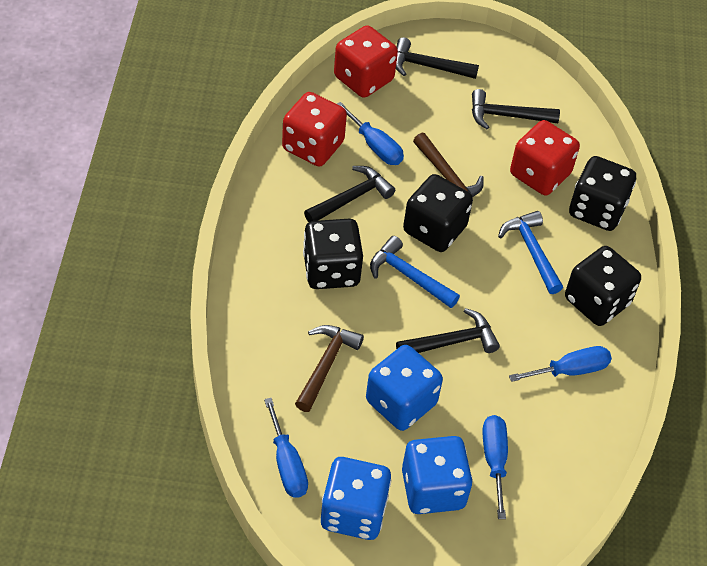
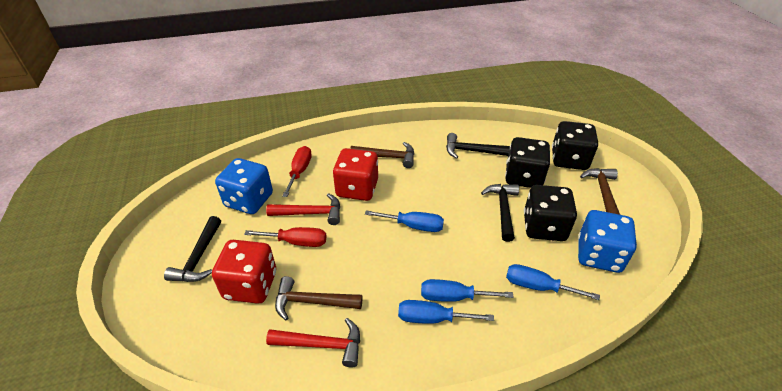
black dice: [303,219,363,289] [403,174,473,252] [565,246,641,326] [569,156,636,231] = 4 -> [505,137,550,188] [524,185,577,241] [552,121,598,170] = 3
black hammer: [304,166,395,222] [396,37,479,79] [396,308,500,353] [472,89,560,129] = 4 -> [164,216,221,282] [446,133,510,159] [481,184,519,242] = 3
blue dice: [321,457,391,540] [366,345,443,431] [402,436,473,514] = 3 -> [215,158,273,214] [578,210,637,273] = 2
blue hammer: [370,236,460,308] [498,211,563,294] = 2 -> none = 0
brown hammer: [295,325,364,412] [413,133,484,197] = 2 -> [275,276,362,320] [350,142,414,168] [580,168,620,215] = 3
red dice: [282,92,347,166] [334,25,398,98] [510,120,580,196] = 3 -> [212,240,276,304] [333,148,378,201] = 2
red hammer: none = 0 -> [266,193,340,225] [266,318,360,368] = 2
red screwdriver: none = 0 -> [244,227,327,247] [282,146,312,197] = 2

